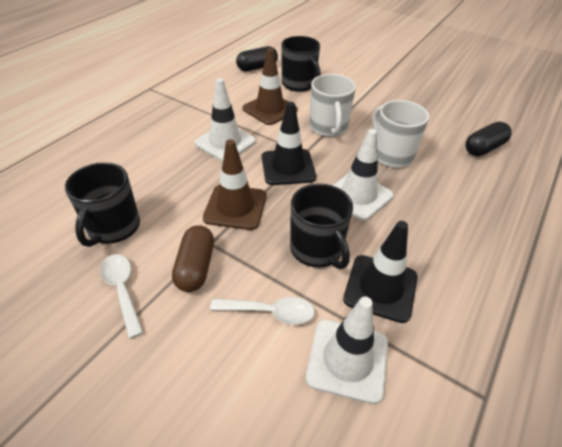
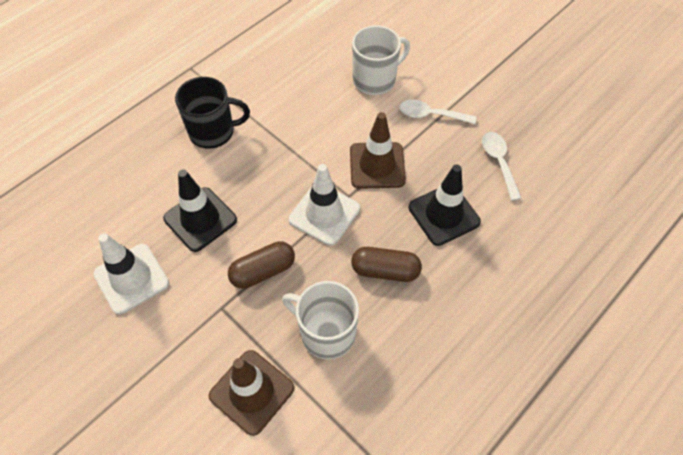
black capsule: [236,46,278,71] [465,122,512,156] = 2 -> none = 0
black mug: [65,162,140,247] [281,36,321,92] [290,183,353,269] = 3 -> [175,77,250,149] = 1
brown capsule: [172,225,214,292] = 1 -> [228,241,295,289] [351,247,422,282] = 2
white traffic cone: [194,78,256,161] [306,296,388,404] [333,129,394,221] = 3 -> [93,233,169,314] [289,164,360,246] = 2

